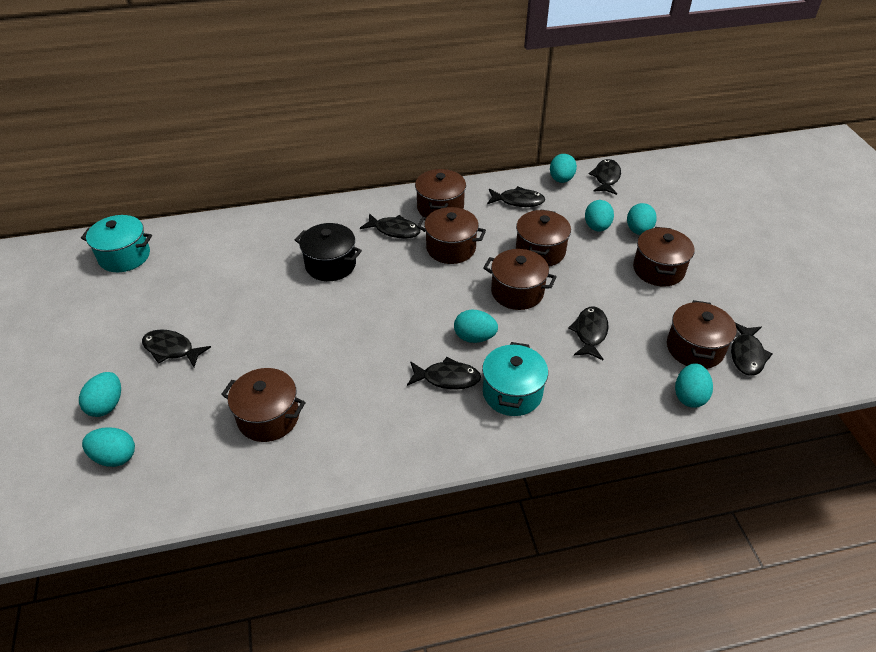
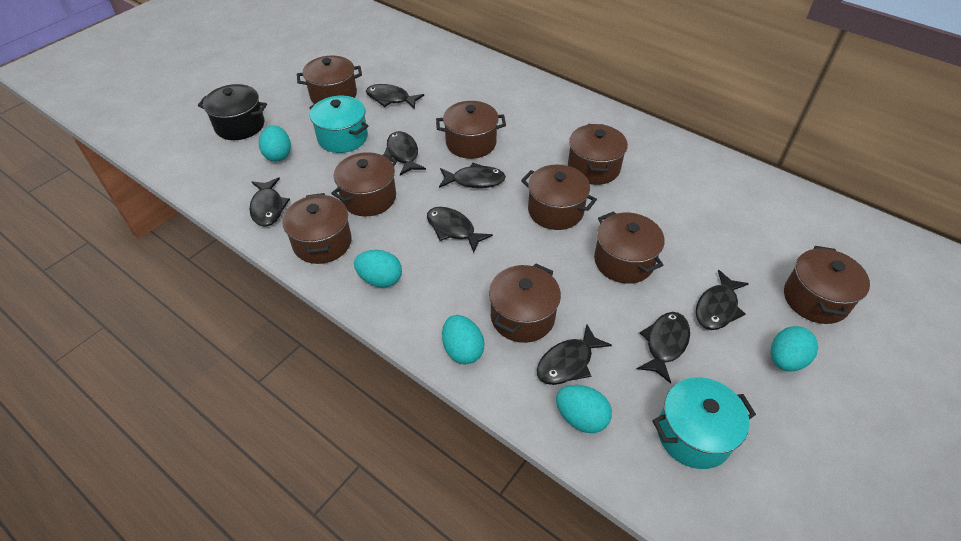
black fish: [142,329,211,367] [360,213,420,238] [407,357,481,389] [487,186,545,207] [568,307,609,360] [589,159,621,195] [731,323,773,376] = 7 -> [249,177,290,226] [366,84,424,109] [384,131,426,175] [427,207,493,253] [439,163,506,188] [537,325,612,385] [637,312,690,383] [696,270,749,330] = 8
brown pot: [221,368,306,442] [415,169,466,218] [417,207,486,264] [483,249,557,310] [516,210,571,267] [633,227,695,287] [667,300,737,369] = 7 -> [282,193,352,264] [297,55,362,104] [331,152,397,216] [436,101,506,159] [489,263,561,343] [521,165,597,230] [568,124,628,185] [594,211,664,284] [784,246,870,324] = 9
turquoise egg: [79,372,121,417] [82,427,135,467] [454,310,498,343] [550,154,577,183] [585,200,614,232] [627,203,657,235] [675,363,713,408] = 7 -> [259,125,291,162] [354,250,402,288] [442,315,485,364] [556,385,612,433] [771,326,819,372] = 5

